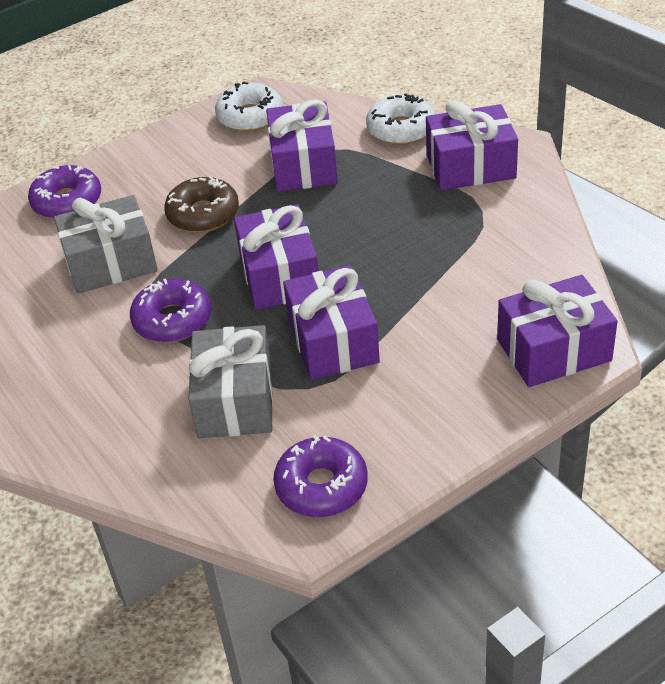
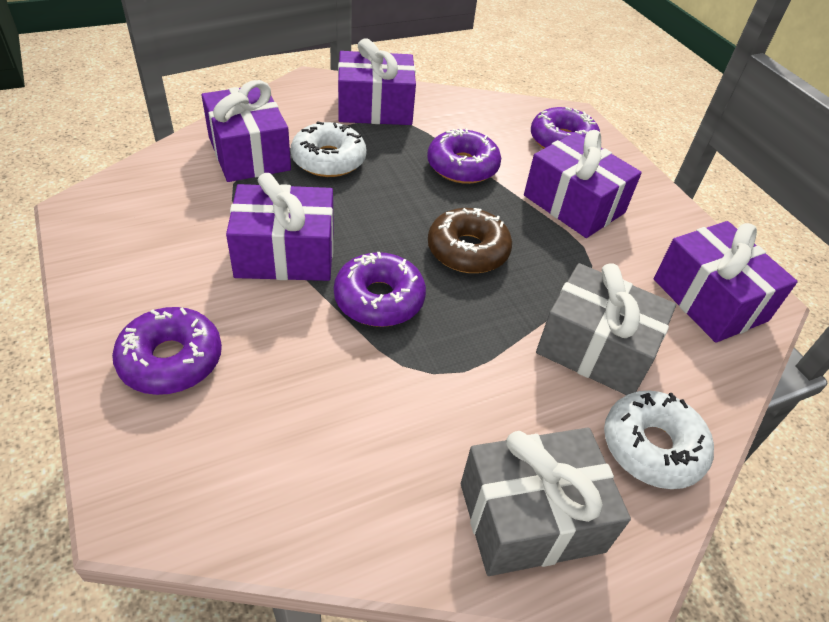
purple donut: [28,165,101,219] [130,278,211,342] [273,435,368,517] = 3 -> [112,307,222,395] [334,252,426,327] [427,128,501,184] [531,107,600,149] = 4

